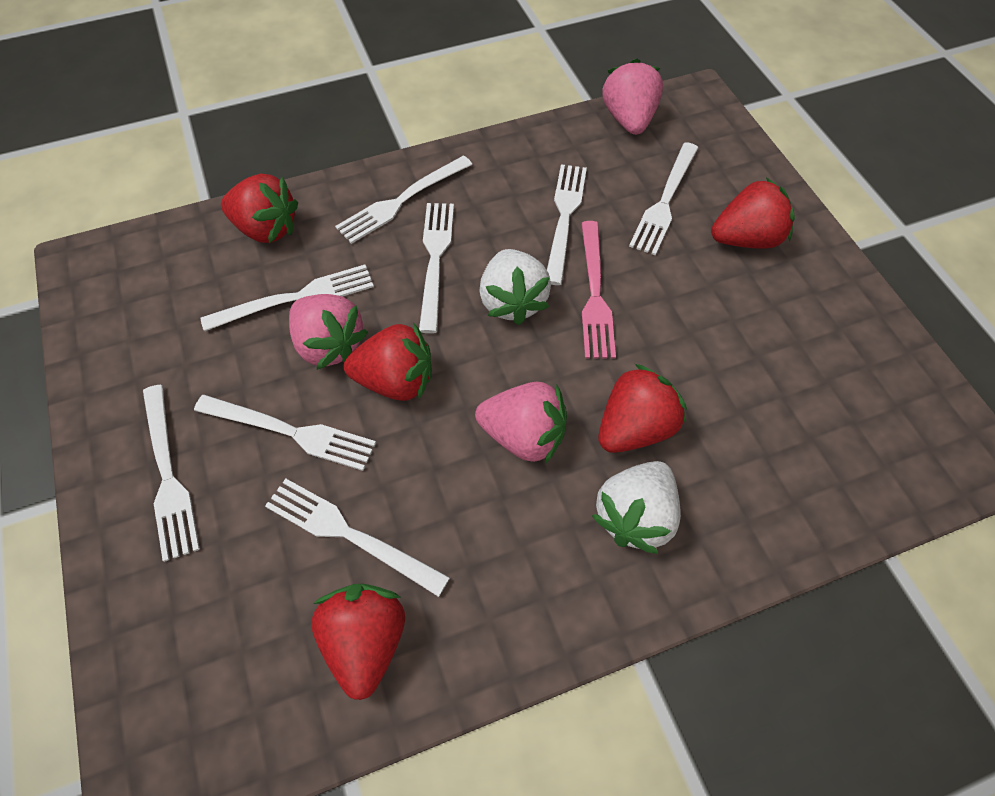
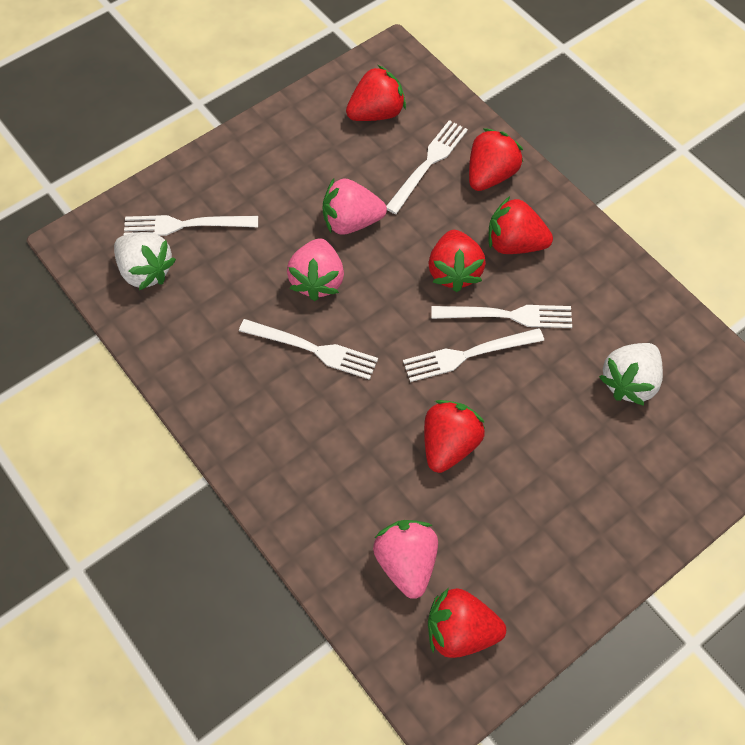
pink fork: [581,221,616,359] = 1 -> none = 0
red strawberry: [221,174,298,243] [311,584,405,700] [344,324,432,401] [598,364,687,453] [711,178,795,249] = 5 -> [346,65,406,121] [424,400,485,473] [428,230,486,292] [428,588,506,658] [469,128,523,191] [489,196,553,254] = 6
white fork: [143,385,200,562] [194,395,376,471] [200,265,374,331] [265,479,450,597] [335,155,473,244] [419,203,454,333] [547,164,587,285] [629,142,698,255] = 8 -> [124,215,258,236] [239,319,378,380] [386,120,468,214] [403,328,544,382] [431,305,572,328] = 5

